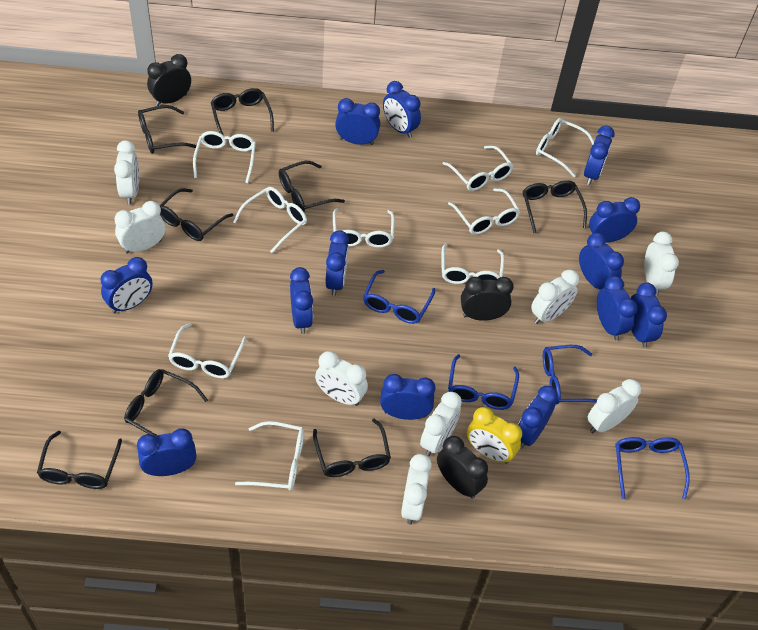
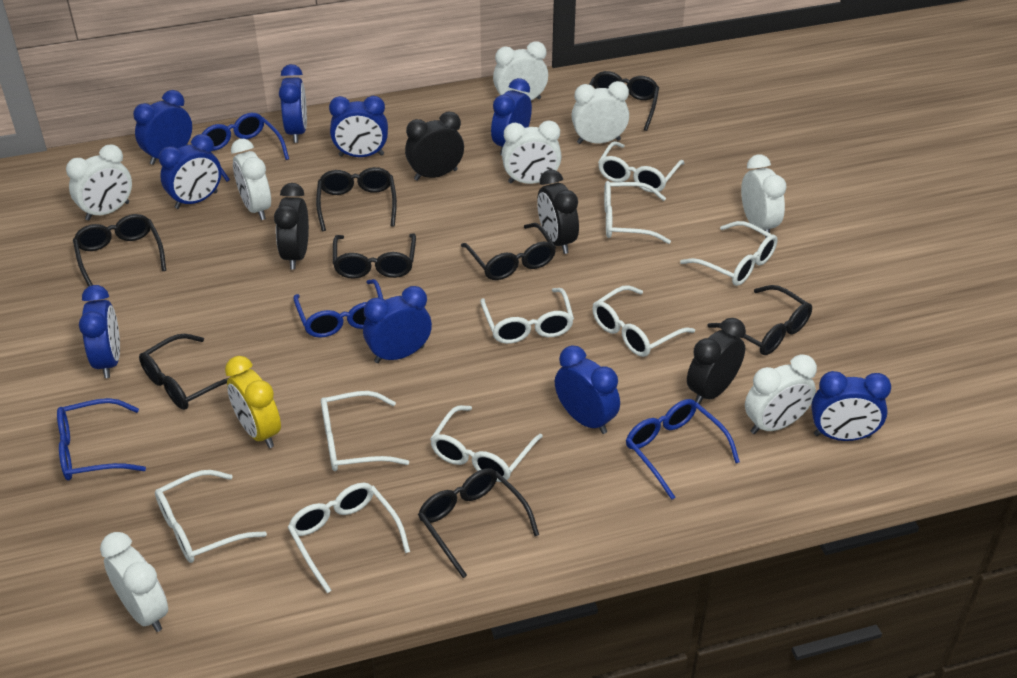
black clock: [147,54,191,106] [437,436,488,498] [461,277,514,321] = 3 -> [274,183,309,270] [405,112,464,181] [537,170,579,254] [687,318,746,404] = 4
blue clock: [101,257,153,313] [137,428,196,476] [290,267,313,334] [326,230,349,296] [335,98,380,145] [380,374,435,420] [383,81,421,138] [518,386,558,449] [579,233,624,290] [584,126,615,185] [589,197,640,243] [597,276,637,341] [630,282,667,348] = 13 -> [79,285,120,378] [133,90,192,165] [159,134,222,209] [279,64,307,143] [329,96,388,157] [363,286,432,363] [491,78,532,155] [555,345,620,434] [811,371,891,441] = 9

